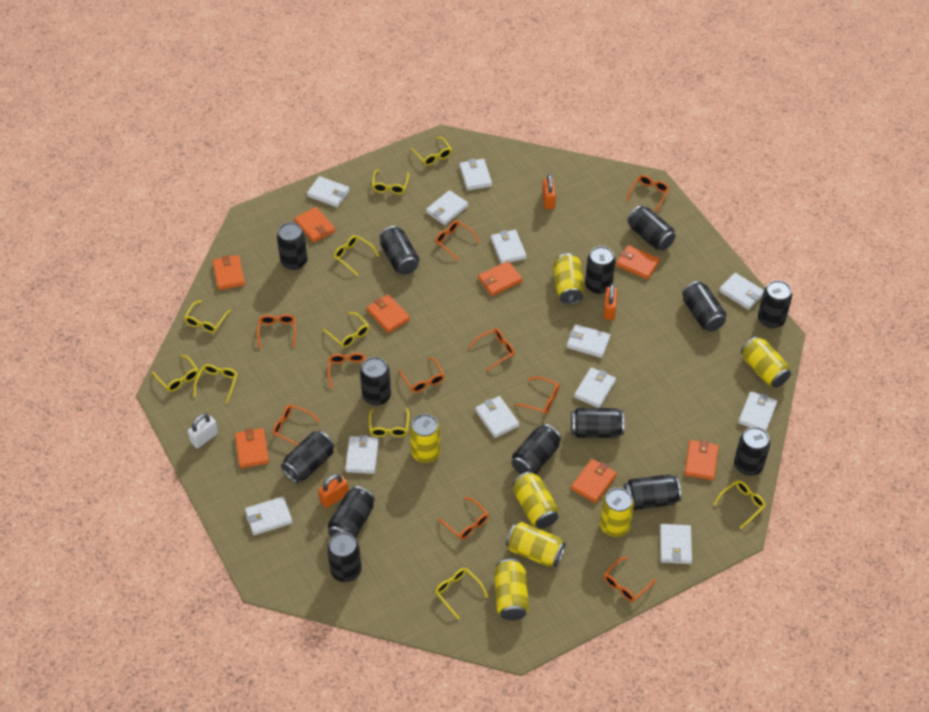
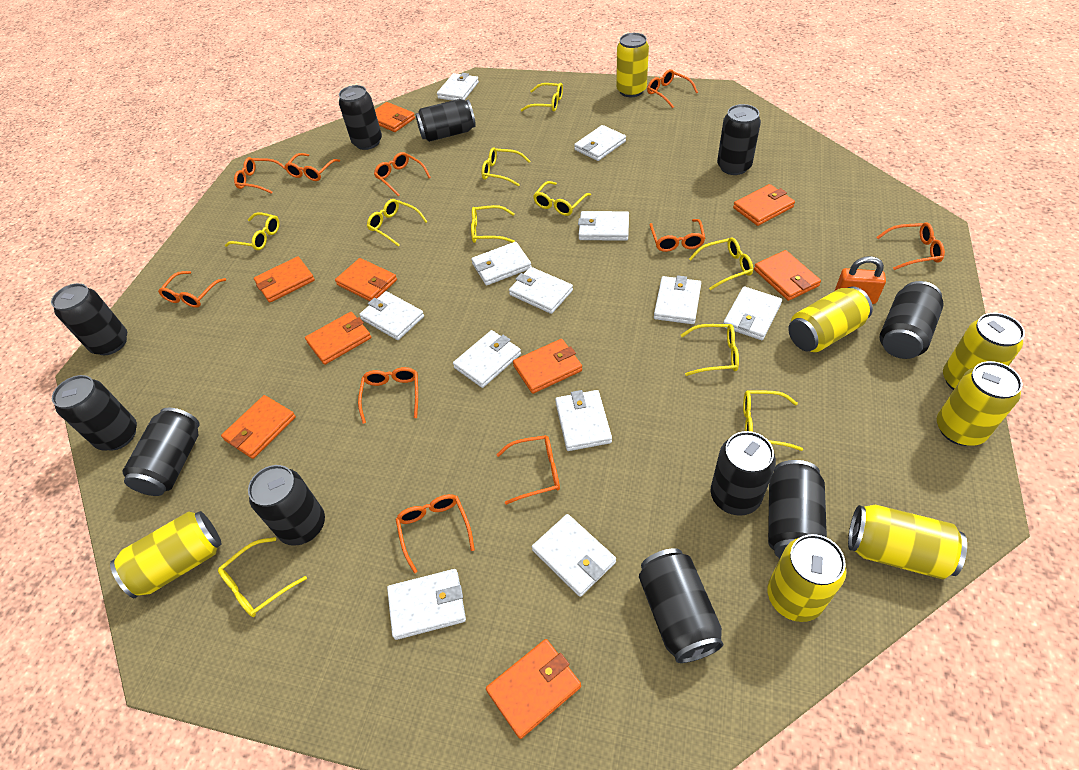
black can: [277,222,308,270] [281,431,335,483] [327,532,362,582] [328,486,375,538] [360,357,391,406] [379,226,419,275] [512,424,561,475] [571,408,624,438] [585,246,616,294] [624,474,681,510] [627,205,676,250] [682,281,726,332] [734,427,771,476] [758,280,792,328] = 14 -> [51,283,127,355] [52,375,137,450] [122,408,199,496] [248,465,325,546] [339,85,382,150] [415,99,476,142] [639,548,724,663] [711,431,776,516] [717,104,761,175] [768,460,827,558] [879,281,944,359] = 11
orange padlock: [318,474,349,508] [542,174,556,209] [604,284,617,320] = 3 -> [835,256,886,304] = 1
orange wallet: [212,255,245,290] [235,428,269,468] [295,207,335,243] [367,294,410,333] [478,261,522,296] [571,459,617,503] [616,245,660,279] [684,440,719,480] = 8 -> [221,395,296,459] [254,256,315,303] [305,312,371,365] [335,258,397,301] [375,102,415,132] [486,639,581,739] [513,339,582,394] [733,184,795,226] [754,250,821,301] = 9
white padlock: [188,414,218,448] = 1 -> none = 0

